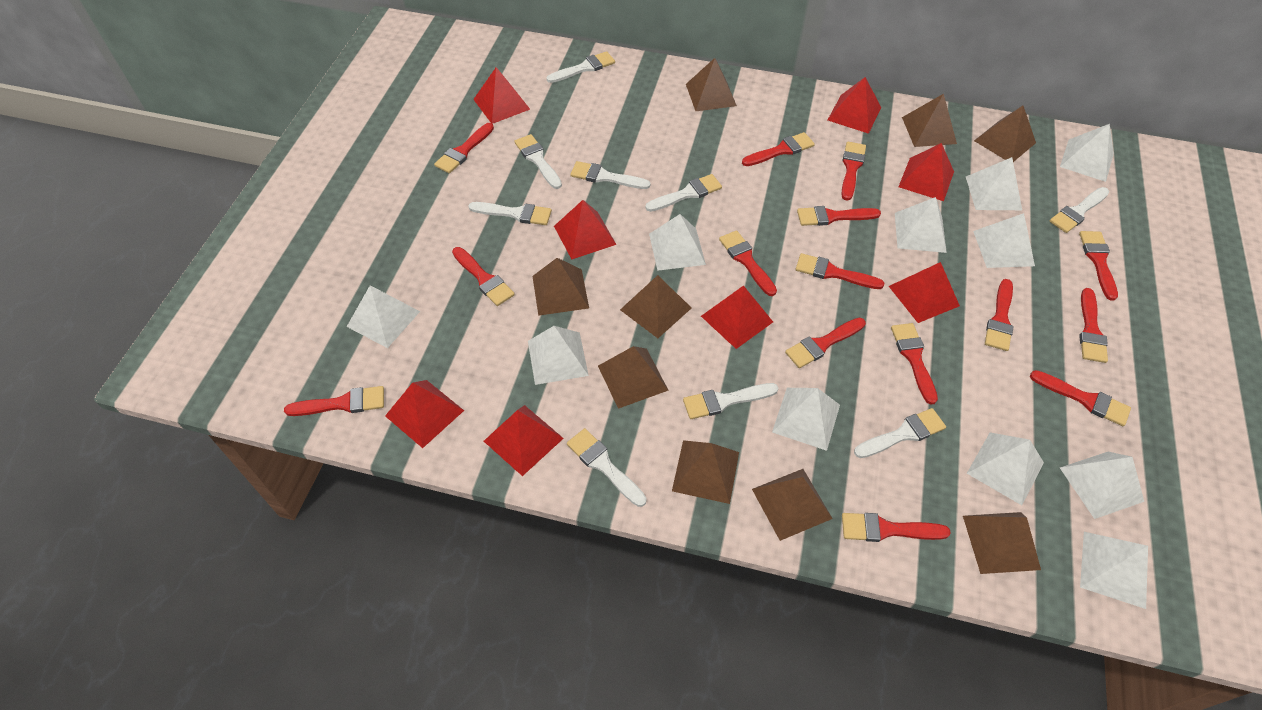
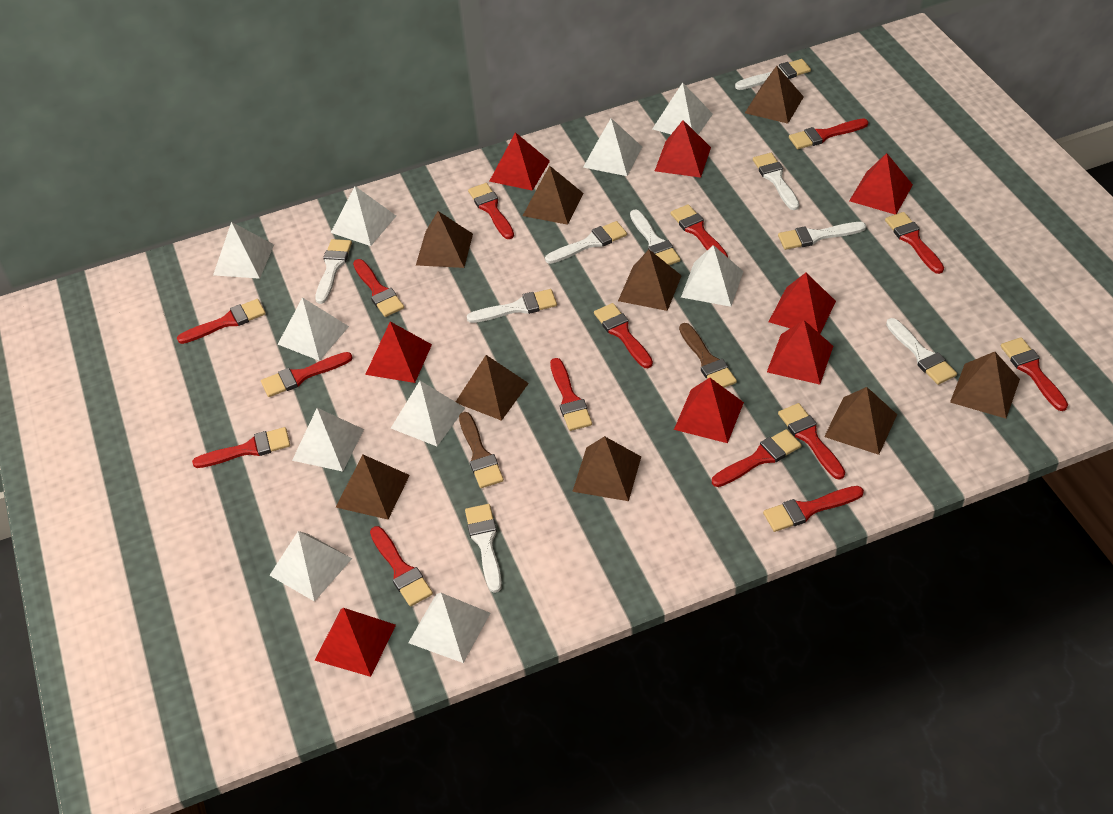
brown brush: none = 0 -> [459,412,504,488] [679,323,737,388] = 2
white pyramid: [347,285,420,348] [528,326,589,385] [649,214,706,271] [772,388,840,451] [895,197,947,253] [966,157,1022,210] [967,432,1044,505] [973,213,1035,268] [1060,124,1114,182] [1060,452,1144,519] [1080,532,1148,609] = 11 -> [213,222,274,279] [269,531,352,602] [278,297,349,361] [292,408,364,472] [331,186,396,246] [391,381,465,446] [408,593,490,663] [583,118,642,176] [653,82,713,135] [681,245,744,307] = 10

